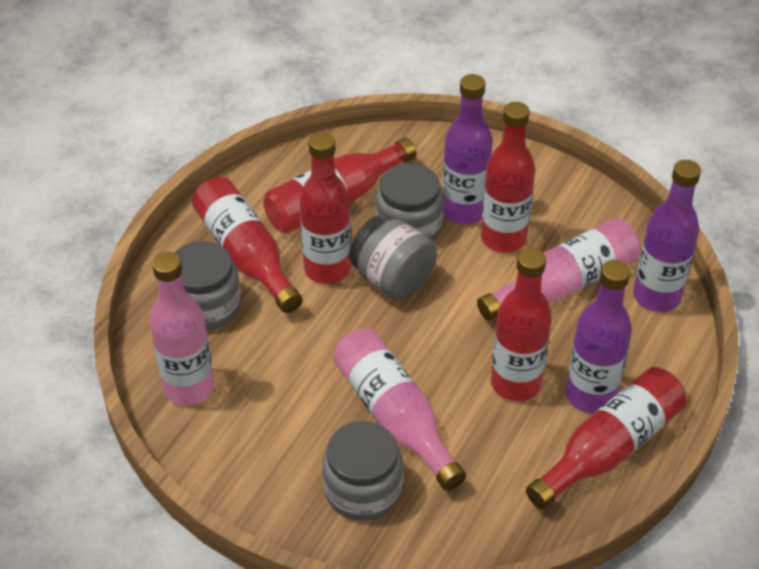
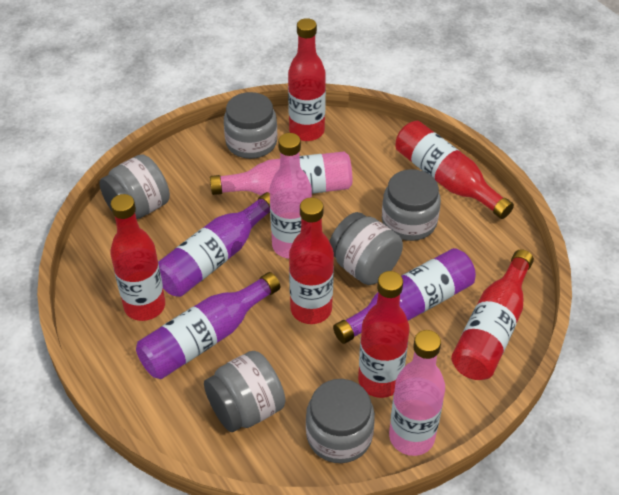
grey jar: [175,241,241,330] [323,421,403,521] [349,214,437,300] [376,163,444,241] = 4 -> [99,154,170,219] [204,351,285,432] [224,92,277,159] [306,379,375,463] [329,212,403,285] [382,169,441,241] = 6

